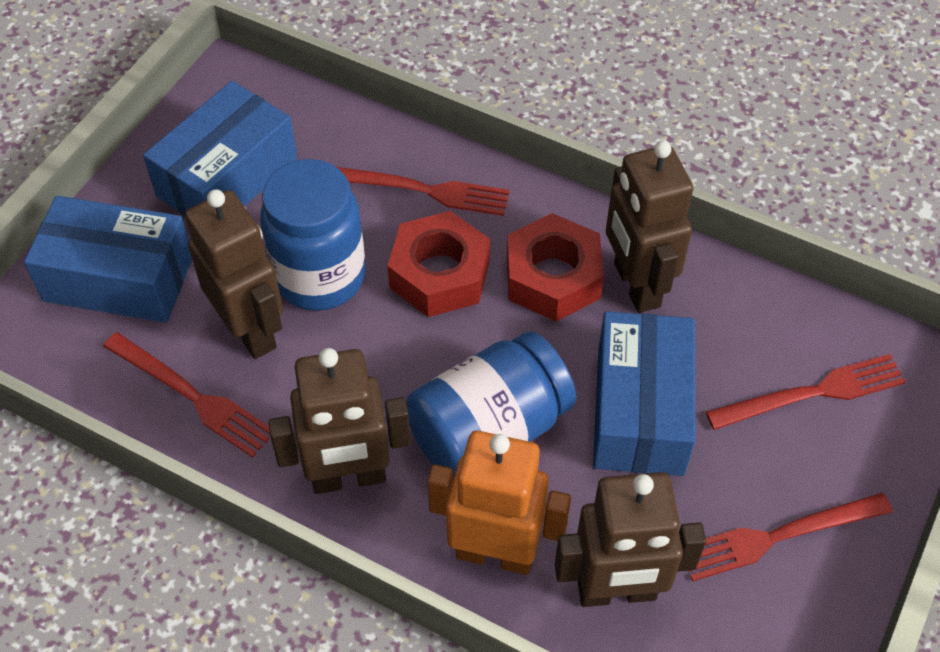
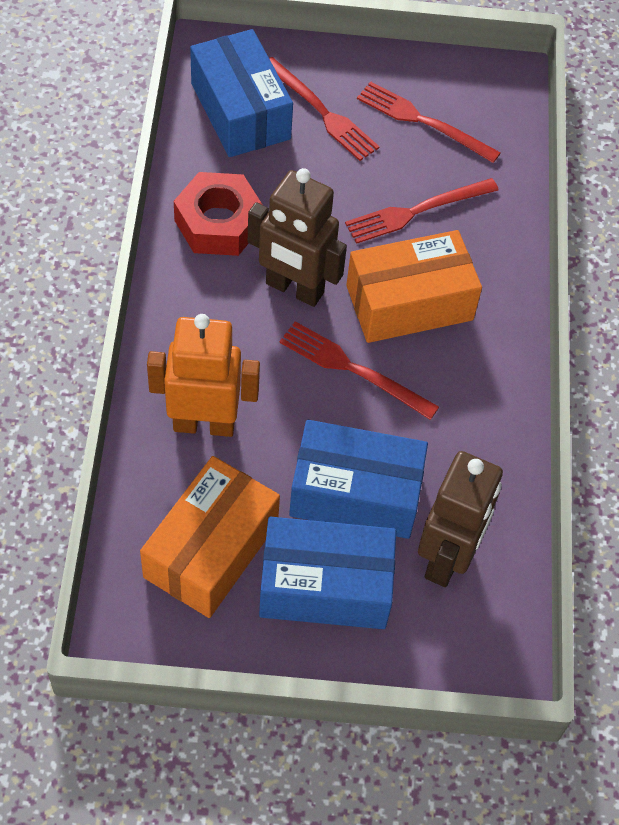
blue jar: [260,159,366,311] [406,331,576,480] = 2 -> none = 0
brown robot: [185,189,283,359] [269,348,411,494] [555,472,706,607] [606,141,693,313] = 4 -> [248,168,347,307] [418,451,503,587] = 2
orange box: none = 0 -> [140,456,280,618] [346,230,482,343] = 2
red nut: [388,211,490,317] [507,213,604,321] = 2 -> [174,172,263,256] = 1

